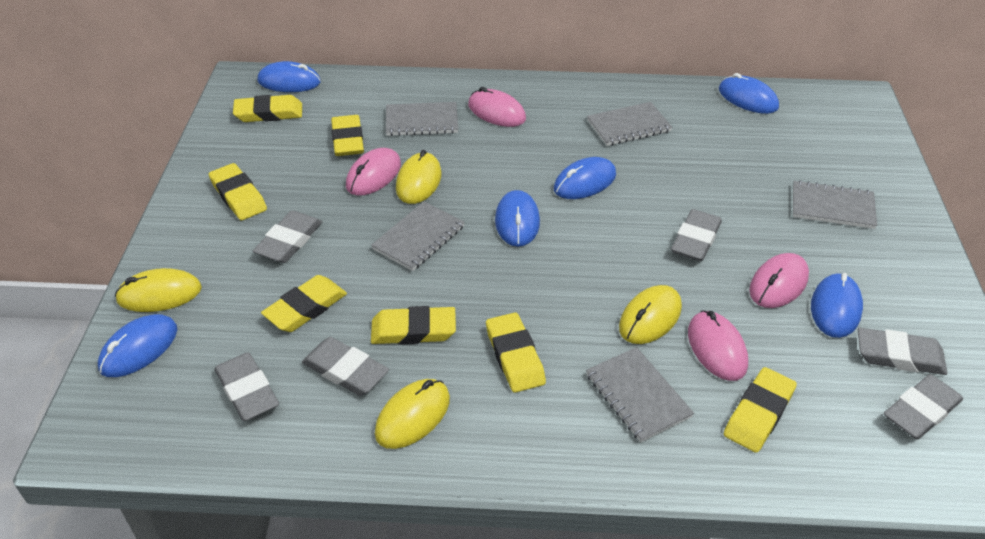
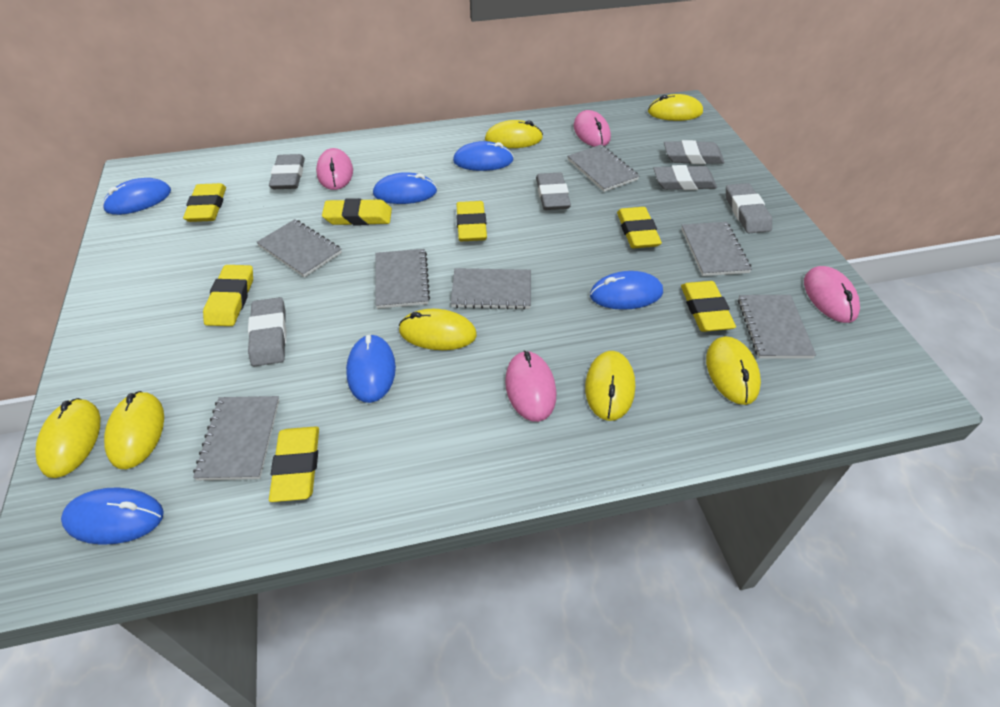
grey notebook: [371,202,465,271] [386,102,458,136] [586,347,694,442] [587,102,672,146] [793,180,877,229] = 5 -> [193,396,279,480] [257,219,342,277] [376,249,430,309] [450,268,531,309] [568,145,639,192] [681,222,752,276] [738,295,816,359] = 7
yellow mouse: [115,268,202,312] [375,379,450,449] [396,150,442,204] [619,285,682,344] = 4 -> [35,398,100,478] [104,391,164,469] [399,309,477,350] [485,120,543,148] [585,351,635,421] [648,94,703,121] [706,336,761,405] = 7

